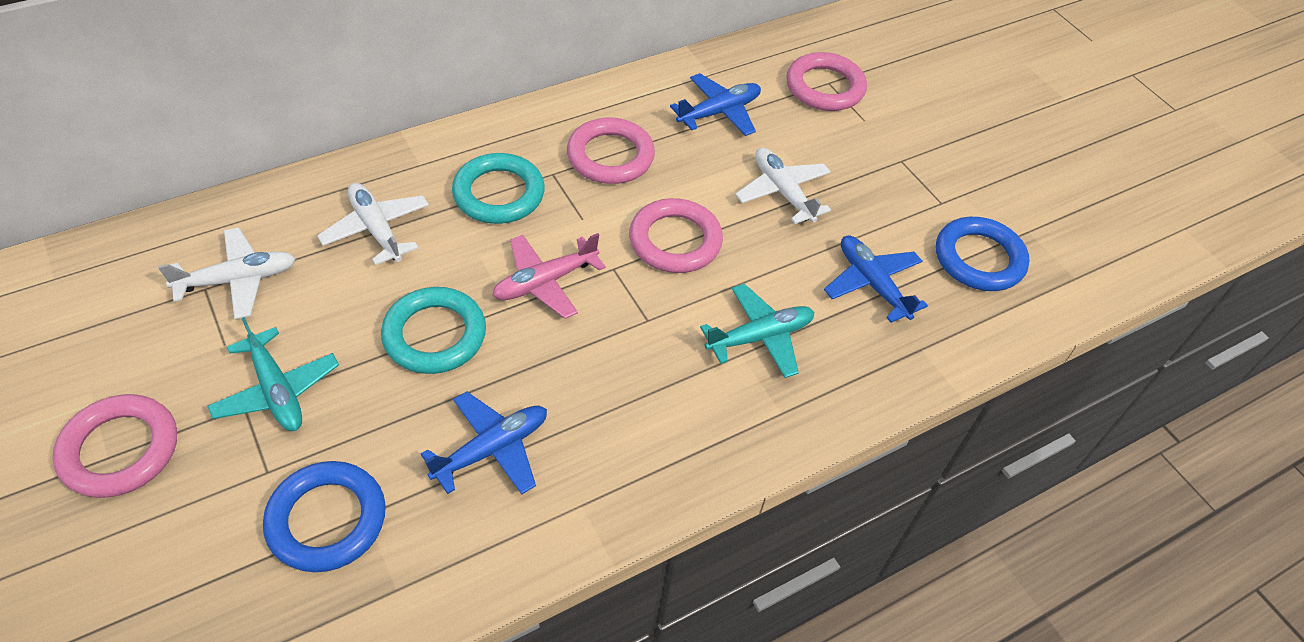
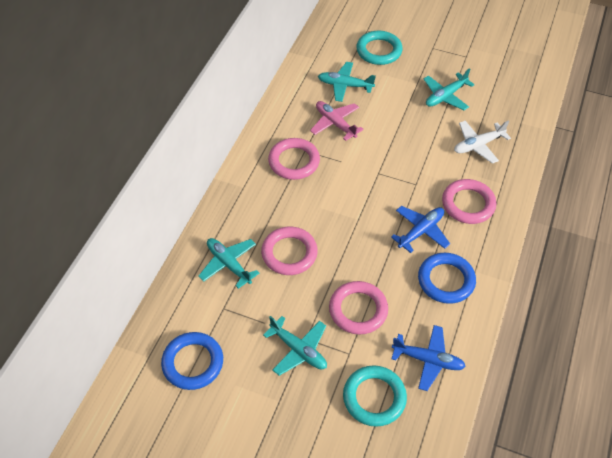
blue plane: [421,391,547,495] [670,73,761,136] [824,235,928,323] = 3 -> [391,206,450,253] [392,325,466,391] = 2
turquoise plane: [207,317,339,431] [700,284,814,378] = 2 -> [199,238,259,289] [263,316,327,376] [318,62,376,102] [424,68,475,110] = 4
white plane: [158,228,296,319] [317,183,429,265] [735,148,831,224] = 3 -> [454,121,511,164] = 1

